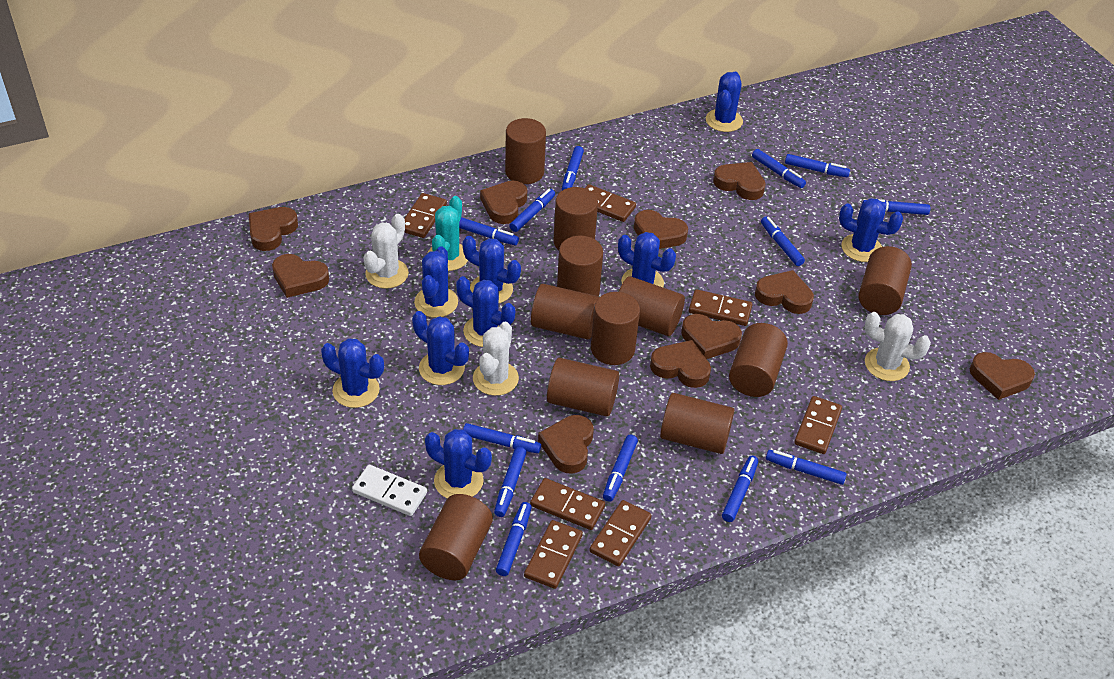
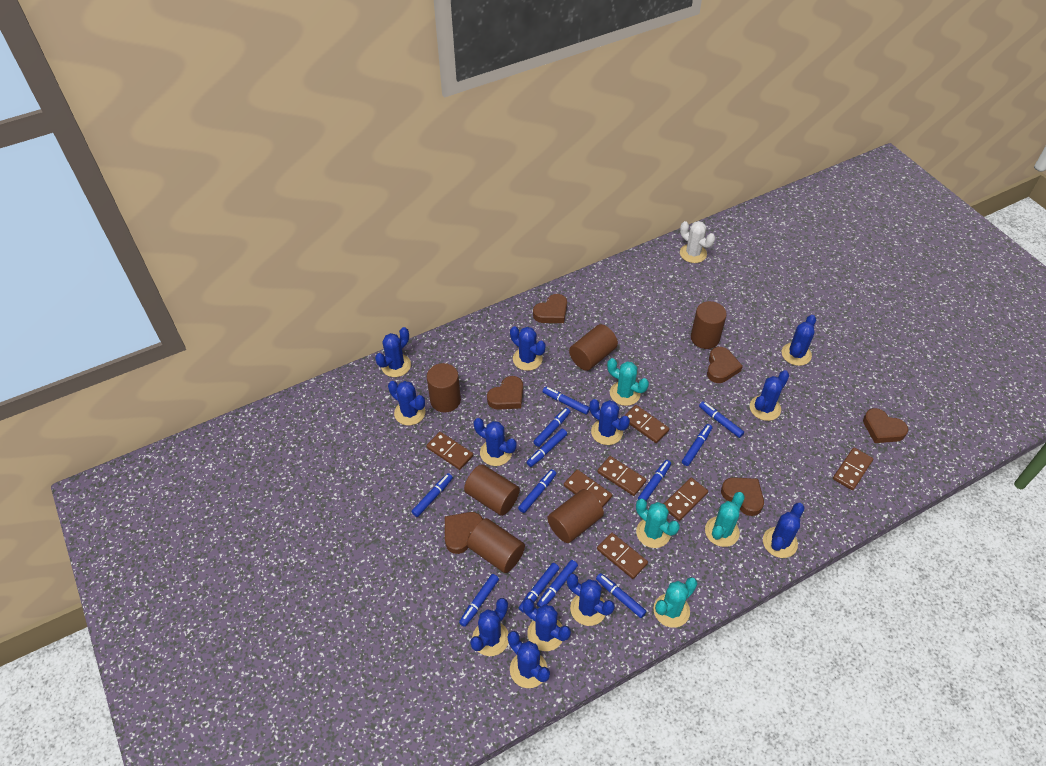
blue cactus: [321,338,384,408] [412,311,469,385] [414,246,458,318] [425,429,492,499] [456,276,515,347] [462,236,521,303] [618,232,676,287] [706,72,743,132] [839,198,903,262] = 9 -> [375,327,411,377] [388,381,425,425] [470,598,509,656] [474,418,517,466] [508,631,550,688] [510,326,546,371] [523,598,571,651] [567,573,615,626] [590,399,630,445] [750,370,789,421] [763,503,805,558] [782,315,816,366] = 12
blue marker: [459,217,519,245] [463,423,541,453] [494,447,527,517] [496,502,532,576] [509,189,555,232] [562,146,584,190] [603,434,638,502] [722,456,758,522] [752,149,806,188] [761,216,805,266] [766,450,847,485] [785,154,850,177] [862,199,930,215] = 13 -> [412,473,453,517] [459,574,499,627] [518,469,556,513] [519,563,559,613] [527,429,567,467] [534,408,571,447] [537,560,578,607] [543,387,590,415] [596,573,647,618] [638,460,671,501] [682,424,712,466] [699,401,744,438] = 12
brown cylinder: [419,494,493,580] [505,118,546,184] [531,284,599,340] [547,358,619,417] [553,187,598,250] [557,236,603,297] [591,292,640,365] [619,276,685,336] [660,393,734,454] [729,323,788,397] [858,246,912,315] = 11 -> [427,363,461,412] [464,464,520,516] [467,518,525,573] [547,489,604,543] [569,324,618,371] [691,301,727,349] = 6
brown heart: [249,207,298,251] [272,254,329,298] [480,180,527,224] [538,415,594,474] [634,210,688,249] [650,340,711,388] [681,314,742,359] [713,162,766,200] [755,270,814,314] [970,352,1035,400] = 10 -> [445,512,483,554] [487,376,523,410] [533,294,567,323] [707,347,743,383] [721,477,764,516] [863,408,908,443] = 6
turquoise cactus: [427,196,468,271] = 1 -> [607,358,649,406] [636,499,680,548] [653,577,698,628] [705,492,745,547] = 4
white cactus: [363,214,409,289] [473,322,519,396] [864,312,931,381] = 3 -> [680,221,715,263] = 1
white domino: [352,465,427,516] = 1 -> none = 0

